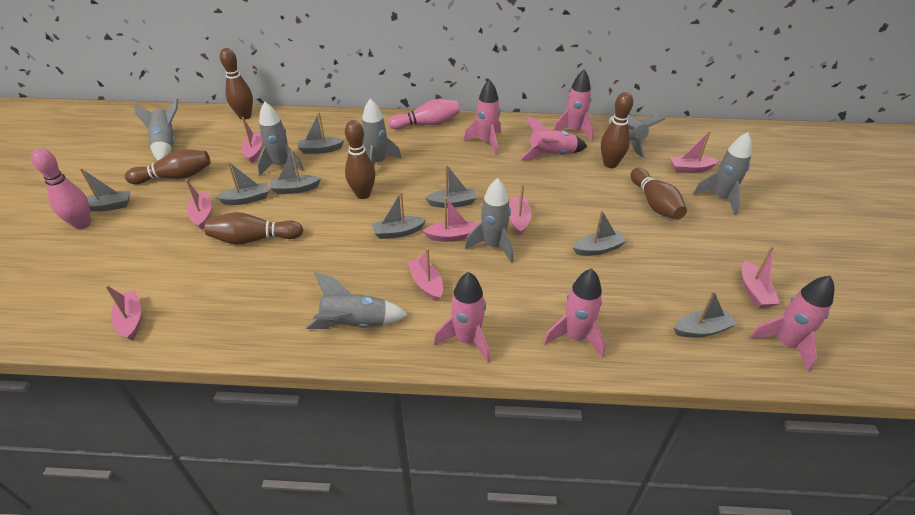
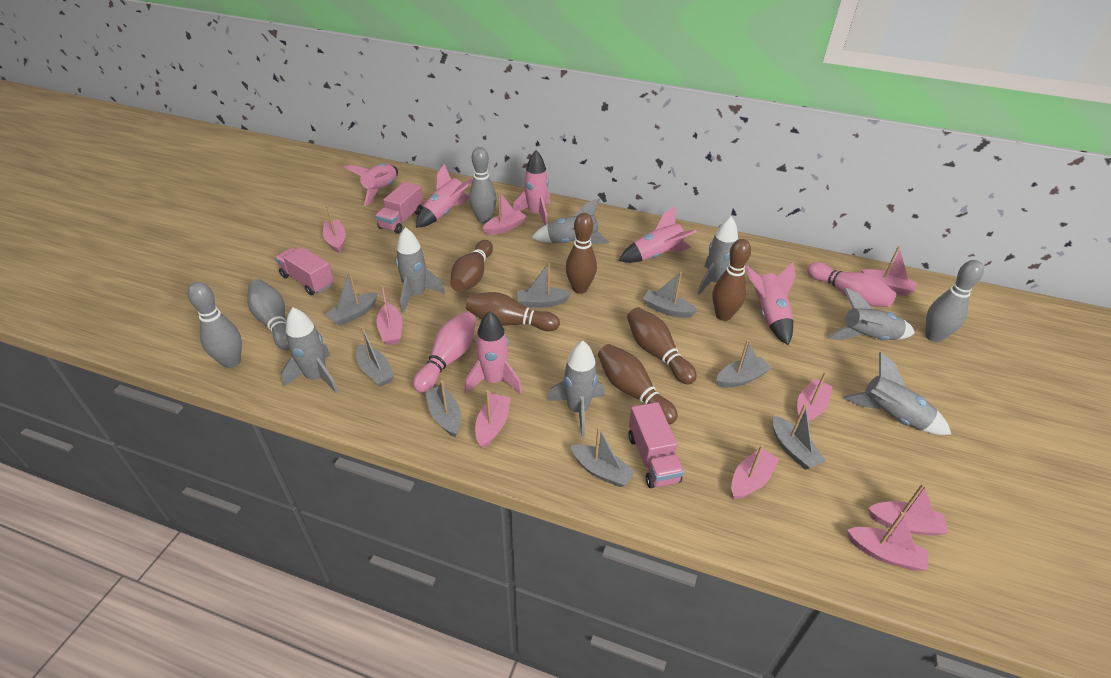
grey bowling pin: none = 0 -> [188,282,242,368] [247,279,290,351] [469,147,497,223] [925,260,984,342] = 4
pink boat: [105,285,141,341] [185,179,211,230] [241,117,262,163] [408,248,443,301] [423,197,477,242] [509,184,532,236] [670,131,719,173] [742,246,780,308] = 8 -> [323,205,346,253] [376,285,402,345] [475,390,511,448] [483,191,526,235] [731,445,779,499] [797,372,832,423] [847,512,929,571] [862,246,917,296] [868,483,948,536] = 9
pink truck: none = 0 -> [275,247,334,295] [375,182,423,234] [628,402,684,488] = 3

